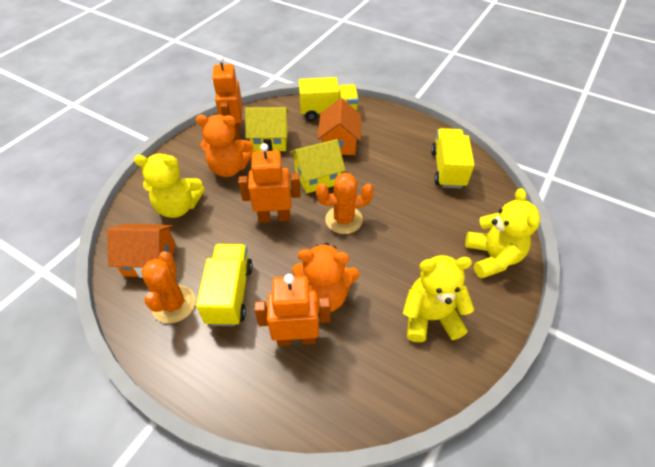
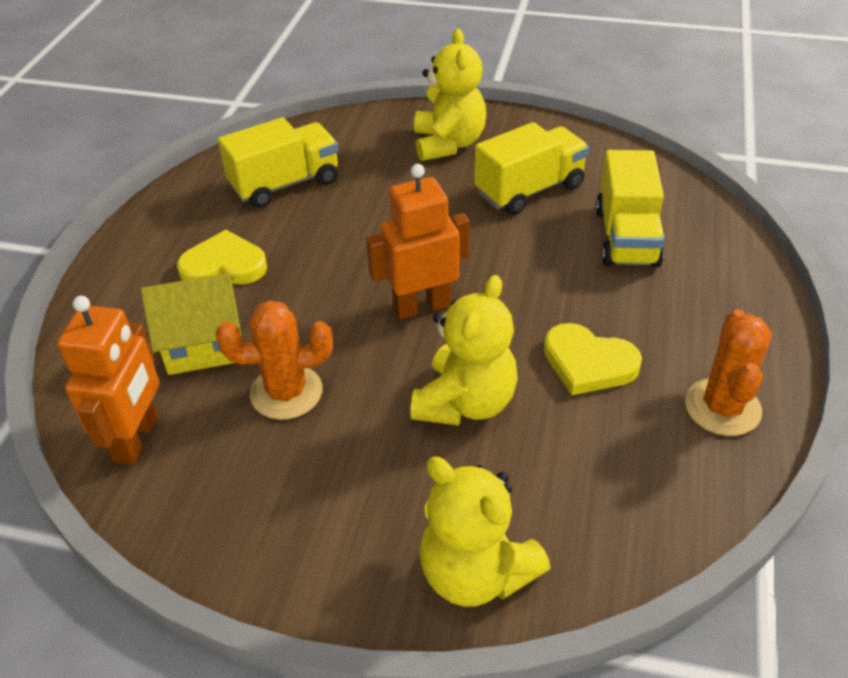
orange house: [107,224,176,278] [317,98,361,155] = 2 -> none = 0
orange robot: [212,56,242,139] [239,143,301,223] [254,274,330,346] = 3 -> [57,296,160,465] [366,164,469,320] = 2
orange teddy bear: [195,115,253,177] [292,243,359,312] = 2 -> none = 0
yellow heart: none = 0 -> [177,230,267,284] [544,323,642,395] = 2
yellow house: [245,107,289,151] [290,139,346,194] = 2 -> [141,273,242,375] = 1

